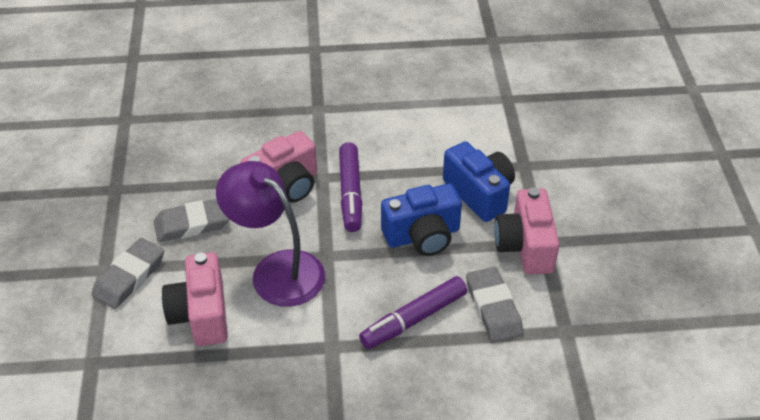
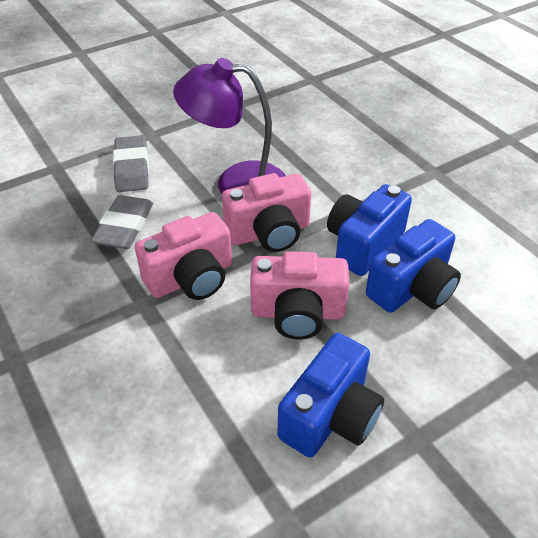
blue camera: [381,183,462,256] [443,141,515,222] = 2 -> [278,333,384,458] [327,184,412,276] [366,219,461,313] = 3
grey eraser: [91,238,164,309] [154,199,229,242] [466,267,523,343] = 3 -> [91,195,153,249] [113,135,149,192] = 2
purple marker: [339,142,362,232] [359,276,467,349] = 2 -> none = 0

